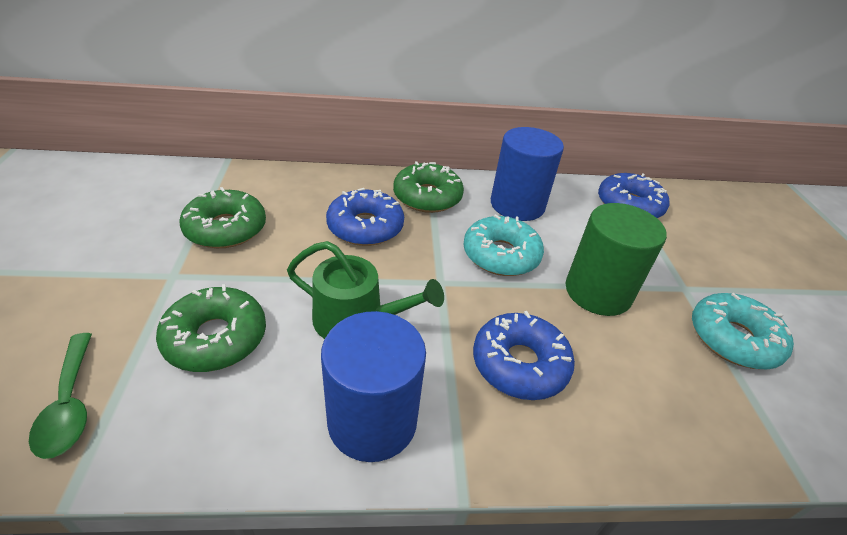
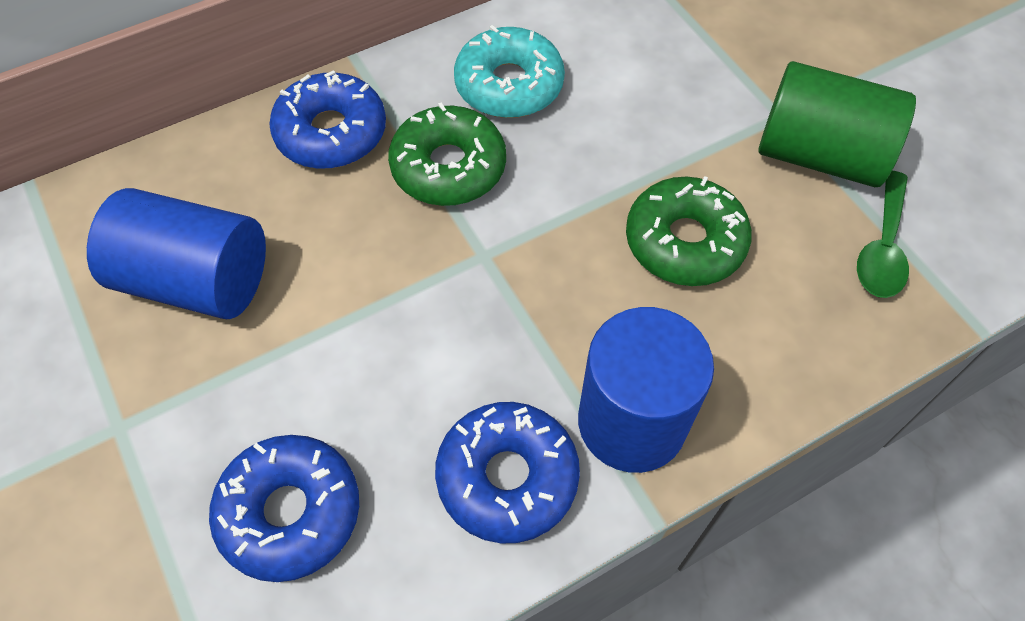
green donut: [156,284,266,372] [179,187,266,248] [393,161,464,213] = 3 -> [388,102,506,206] [626,176,752,286] = 2
green watering can: [287,241,444,339] = 1 -> none = 0
turquoise donut: [463,214,544,276] [692,293,794,370] = 2 -> [454,25,565,118] = 1

